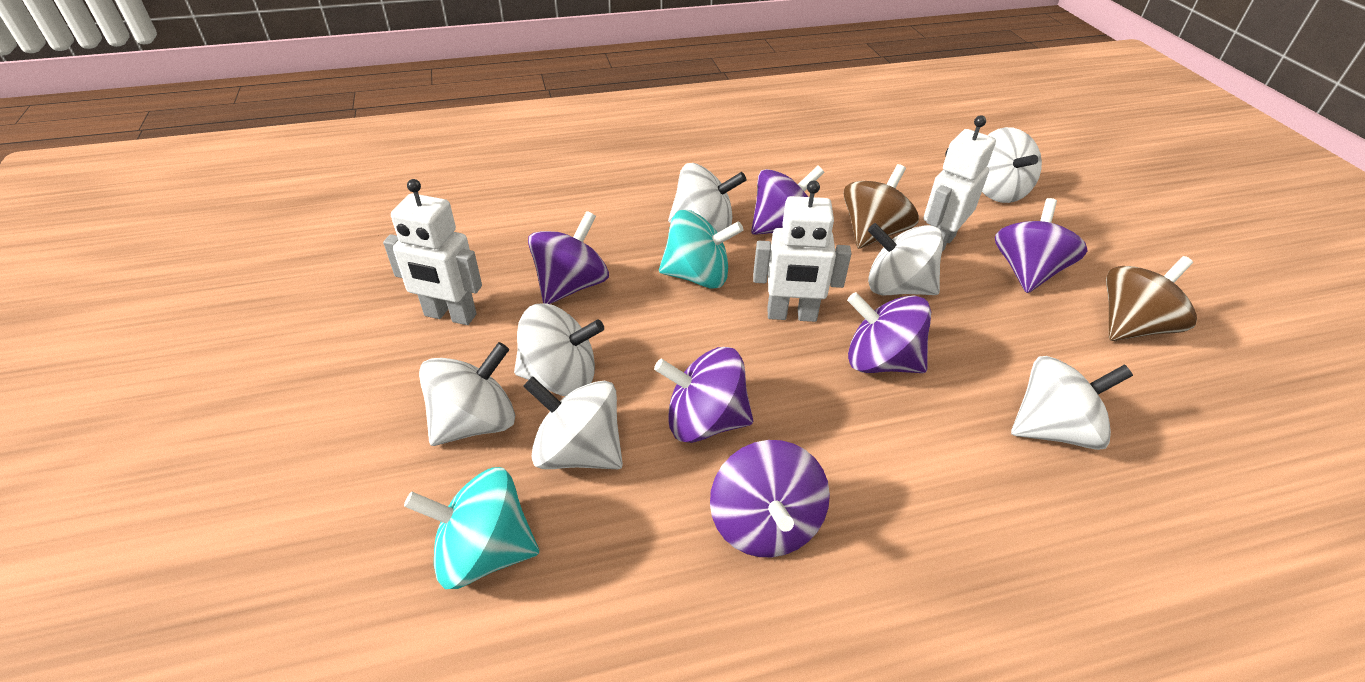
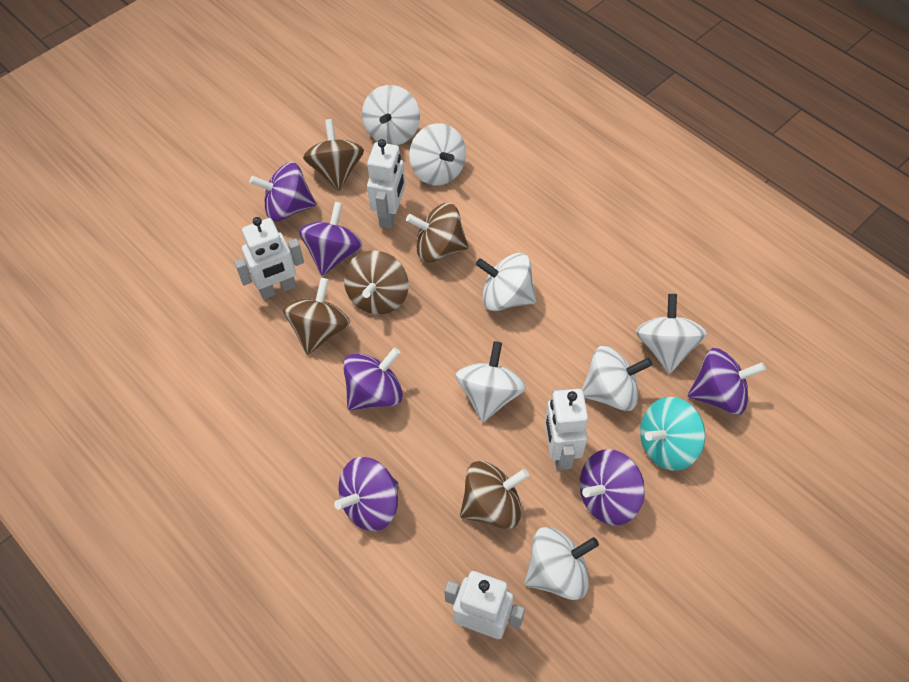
brown spinning top: [844,164,919,249] [1106,256,1197,341] = 2 -> [283,278,350,355] [303,119,364,191] [344,250,409,315] [406,203,469,263] [460,461,529,529] = 5
turquoise spinning top: [404,467,539,589] [659,210,743,289] = 2 -> [640,397,705,471] = 1
white robot: [383,179,482,325] [753,180,851,322] [924,115,996,252] = 3 -> [234,217,304,299] [367,139,406,228] [444,571,525,639] [545,388,588,470] = 4

